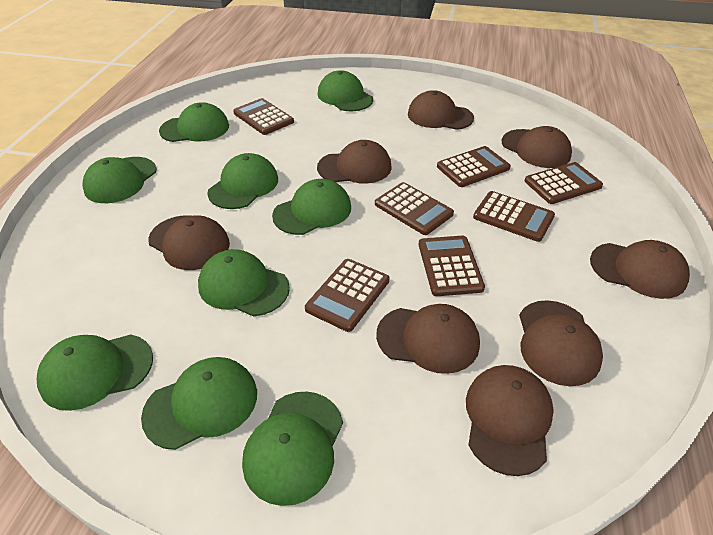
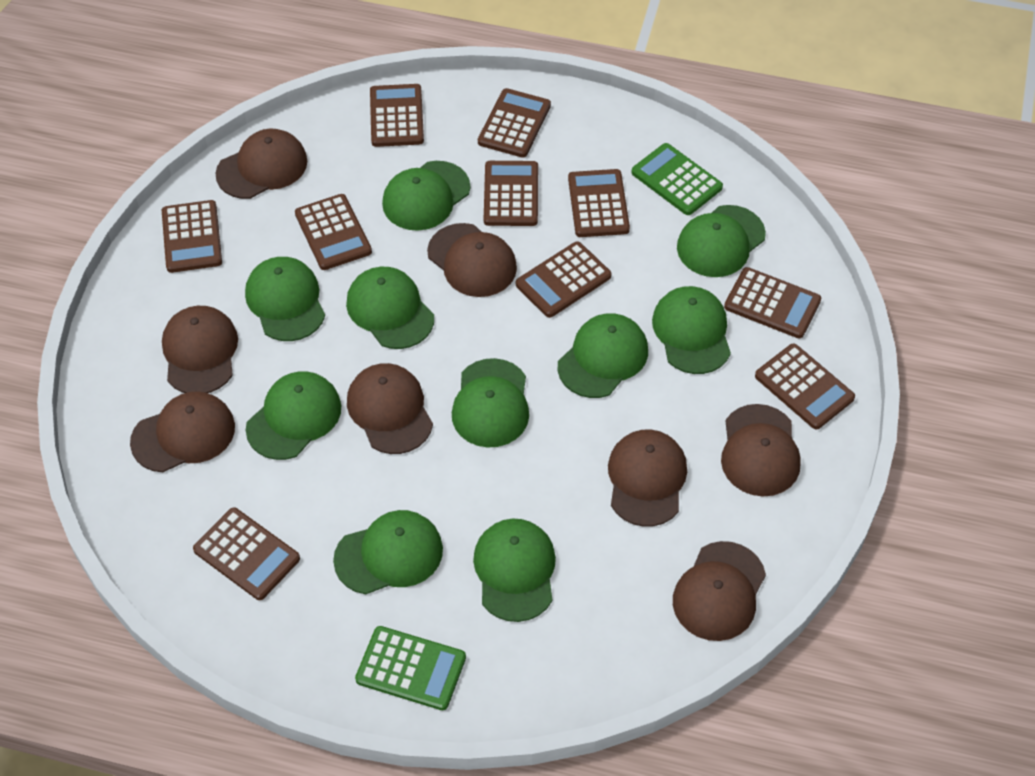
brown calculator: [233,98,294,135] [305,259,389,332] [375,182,454,235] [419,236,485,296] [437,146,511,187] [473,191,555,242] [524,162,603,204] = 7 -> [162,200,222,273] [193,508,300,600] [295,194,372,270] [370,84,424,147] [478,88,551,158] [484,161,538,226] [516,241,612,318] [568,169,630,237] [724,267,821,338] [755,343,855,429] = 10
green calculator: none = 0 -> [355,626,466,710] [631,143,723,215] = 2
green cap: [37,334,153,411] [82,157,157,203] [141,357,257,450] [159,102,229,142] [198,249,290,316] [207,153,278,209] [242,391,343,506] [272,179,351,235] [318,70,373,111] = 9 -> [245,257,325,341] [246,371,341,460] [333,510,443,594] [346,267,434,349] [382,161,470,231] [452,358,529,448] [473,519,556,622] [557,313,648,398] [652,286,731,374] [677,205,766,277] = 10

